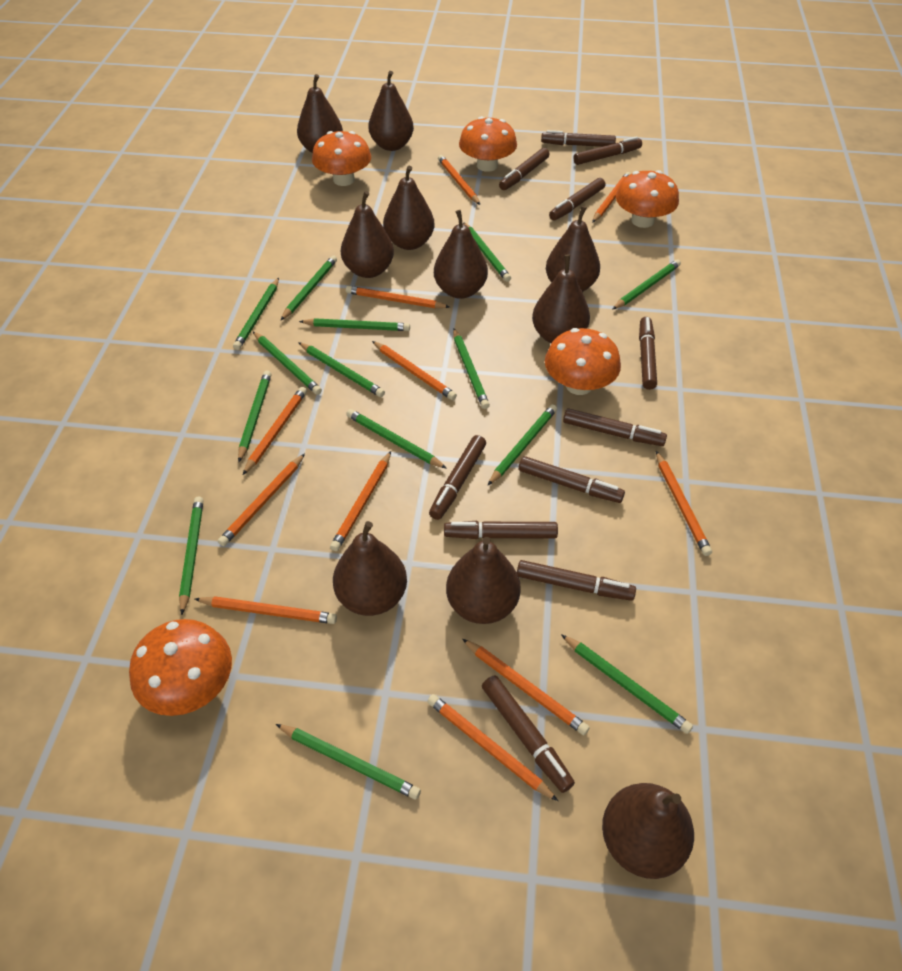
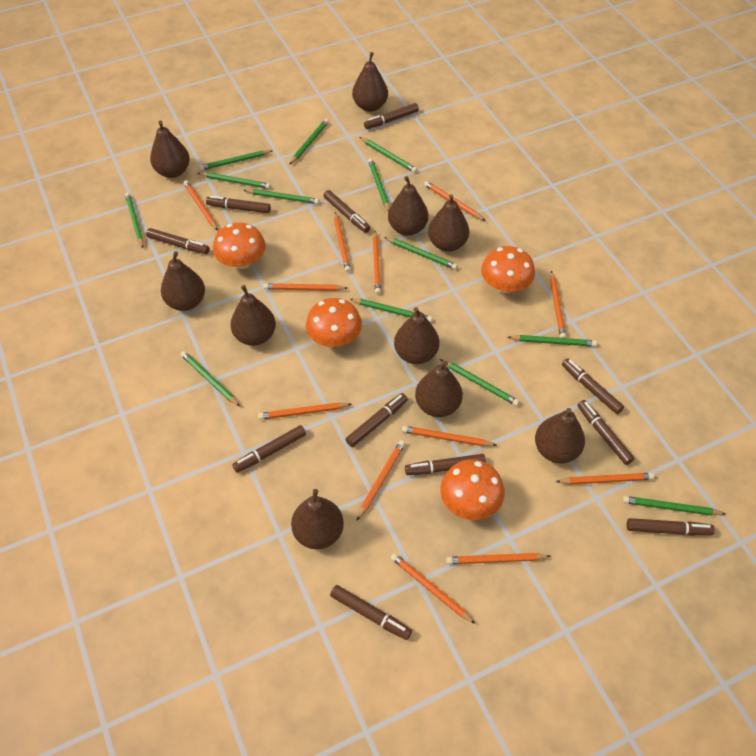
green pencil: [179,497,204,615] [233,278,279,350] [238,371,271,462] [253,332,322,395] [276,724,421,800] [280,256,337,321] [298,342,385,397] [299,318,410,331] [346,409,447,469] [453,329,490,409] [463,222,511,282] [488,404,557,485] [561,634,693,734] [612,259,681,310] = 14 -> [125,192,144,248] [180,351,240,407] [197,172,271,189] [199,150,273,171] [244,189,319,204] [289,119,329,165] [350,299,433,322] [360,137,417,173] [368,158,390,211] [384,237,458,270] [440,359,519,406] [508,335,597,347] [623,496,726,516] = 13
orange mushroom: [129,619,232,716] [312,131,371,186] [459,116,517,172] [545,328,621,395] [616,170,679,228] = 5 -> [213,223,266,269] [306,298,362,347] [440,459,505,520] [481,246,535,293] = 4
orange pencil: [195,596,337,624] [218,454,305,546] [243,387,307,475] [330,451,391,551] [346,286,450,308] [372,341,457,400] [427,694,558,801] [438,155,480,205] [462,639,590,735] [592,172,631,223] [656,451,712,556] = 11 -> [183,180,218,231] [258,402,352,420] [263,283,347,291] [334,212,351,272] [356,440,405,521] [373,231,381,294] [391,553,476,624] [402,426,497,447] [424,181,486,221] [446,553,551,564] [550,271,566,338] [556,473,654,485] = 12

